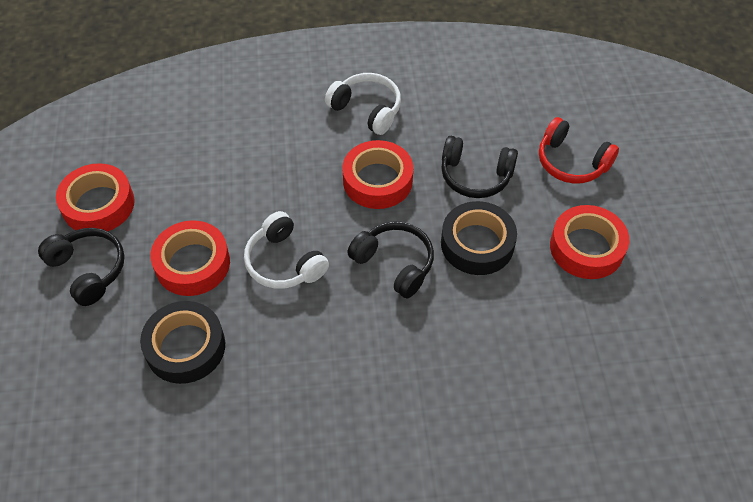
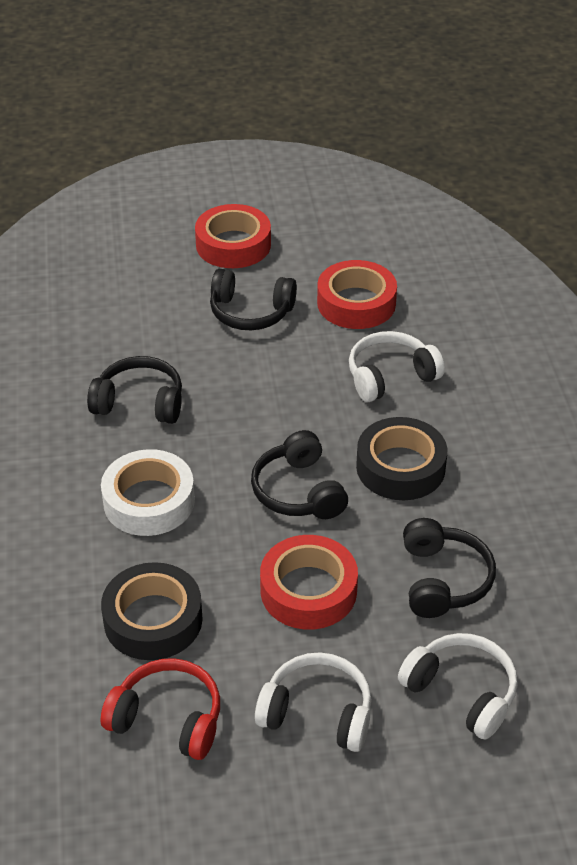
black headphones: [38,228,125,306] [347,221,434,298] [441,136,518,198] = 3 -> [87,356,182,424] [210,269,297,330] [251,430,348,519] [403,518,496,618] = 4
red tape: [56,163,135,231] [150,220,230,296] [342,140,413,209] [550,205,629,279] = 4 -> [195,204,271,268] [260,535,358,630] [317,260,397,329] = 3
white headphones: [244,211,329,289] [325,73,401,135] = 2 -> [255,652,372,752] [349,331,445,402] [398,633,518,740] = 3
white tape: none = 0 -> [101,449,195,536] = 1

